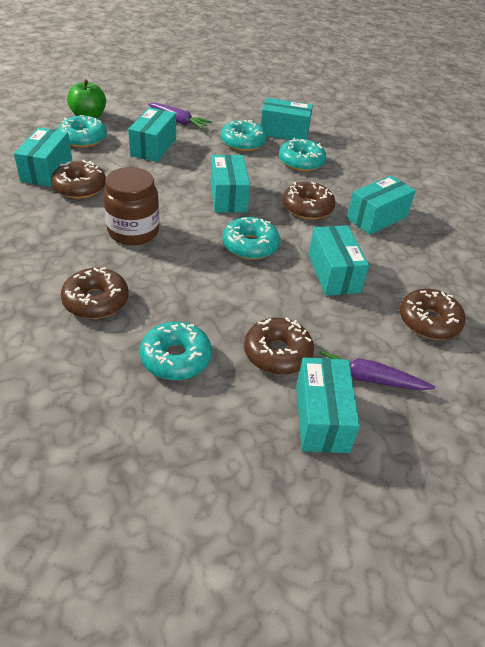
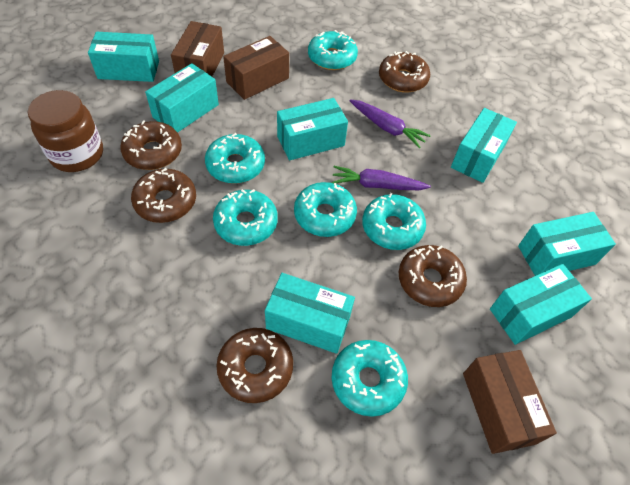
brown box: none = 0 -> [171,21,224,77] [223,36,289,100] [463,350,557,454] = 3
green apple: [67,80,106,118] = 1 -> none = 0
turquoise donut: [58,115,107,148] [140,322,212,380] [221,120,267,151] [222,217,280,260] [279,138,326,171] = 5 -> [205,133,265,184] [213,189,278,246] [294,182,357,237] [308,30,358,70] [332,340,408,417] [362,193,426,250] = 6

